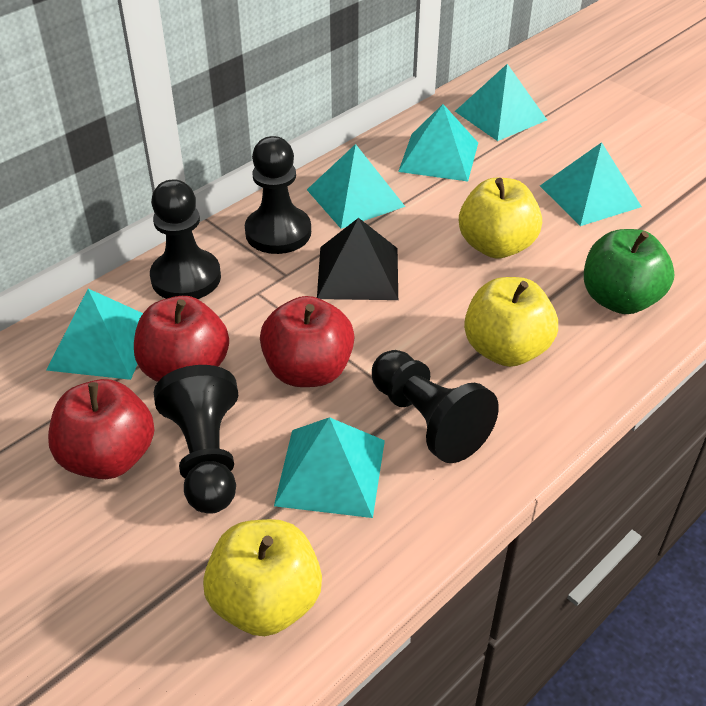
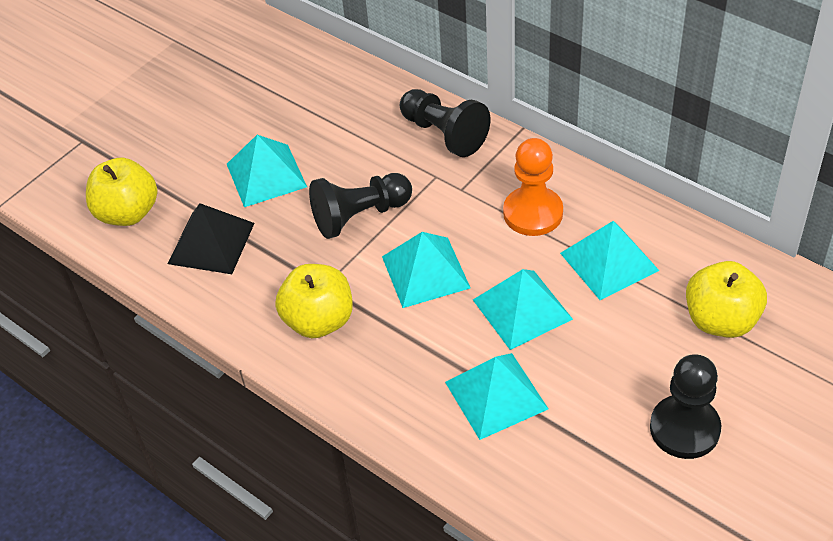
black pawn: [150,179,221,299] [154,365,238,514] [245,136,311,254] [372,350,499,463] = 4 -> [309,173,412,239] [400,89,490,157] [650,354,721,459] = 3
green apple: [584,229,674,314] = 1 -> none = 0
orange pawn: none = 0 -> [503,138,563,236] = 1
red apple: [48,379,155,479] [134,296,229,382] [260,296,355,387] = 3 -> none = 0
turquoise pyramid: [46,289,143,380] [274,417,385,518] [307,144,405,229] [398,104,478,182] [455,64,547,141] [540,142,642,226] = 6 -> [227,135,307,207] [382,232,471,308] [445,353,548,440] [473,269,573,350] [560,221,660,300] = 5

